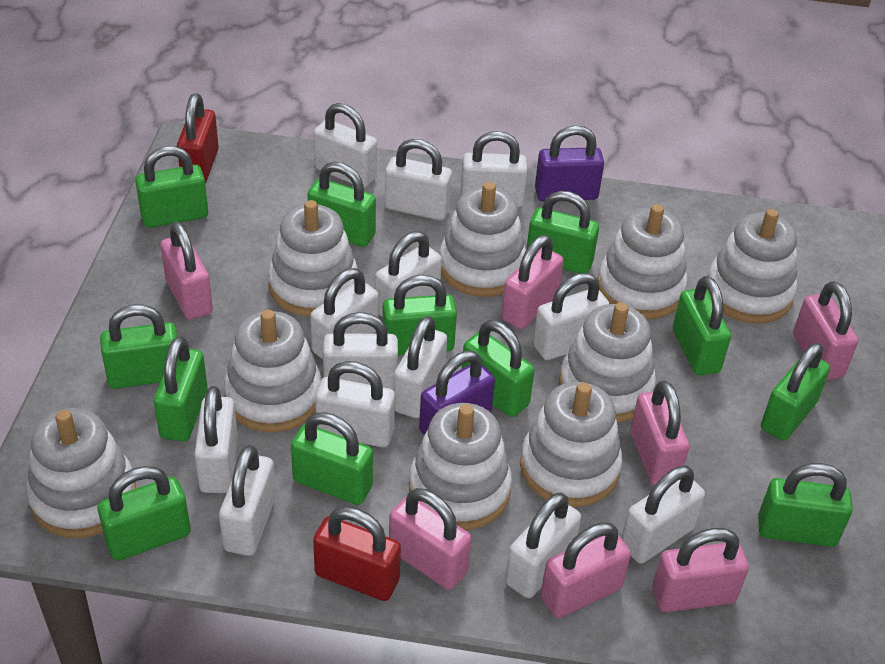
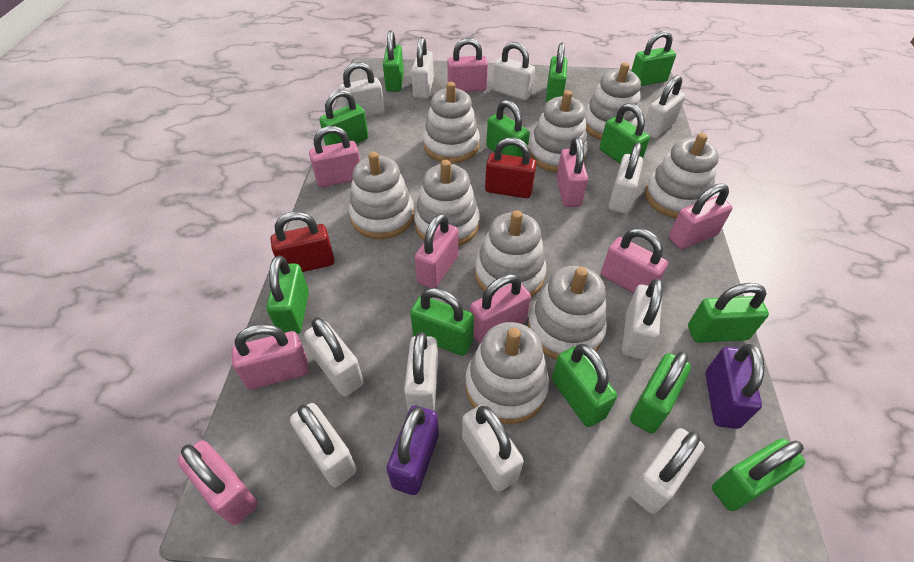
pink padlock: [160,222,213,320] [389,488,472,590] [501,235,564,329] [541,523,631,618] [630,381,689,486] [652,528,749,612] [793,281,858,380] = 7 -> [178,440,257,525] [231,324,309,389] [309,126,360,187] [415,213,459,288] [447,38,488,92] [470,274,531,343] [556,137,588,207] [601,228,668,293] [669,183,733,249] = 9
white padlock: [194,386,238,493] [219,445,276,556] [310,268,379,359] [313,103,377,188] [315,361,395,447] [323,312,398,390] [375,231,442,317] [385,139,452,220] [393,316,447,418] [461,131,528,208] [505,493,581,598] [533,273,610,360] [622,466,705,564] = 13 -> [290,403,357,487] [304,317,364,396] [338,62,385,117] [404,332,438,412] [411,37,434,99] [462,404,524,492] [493,42,535,101] [609,143,643,214] [622,279,663,359] [630,428,704,514] [643,75,685,139] = 11

